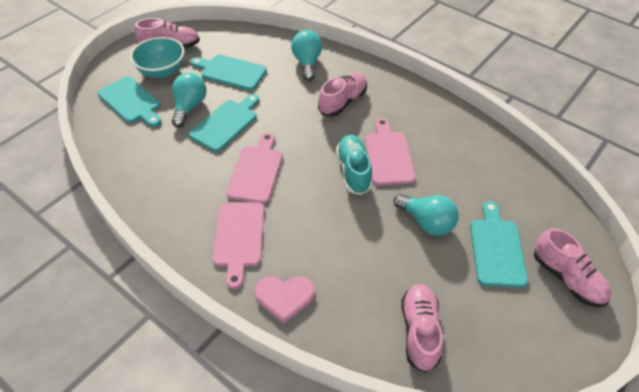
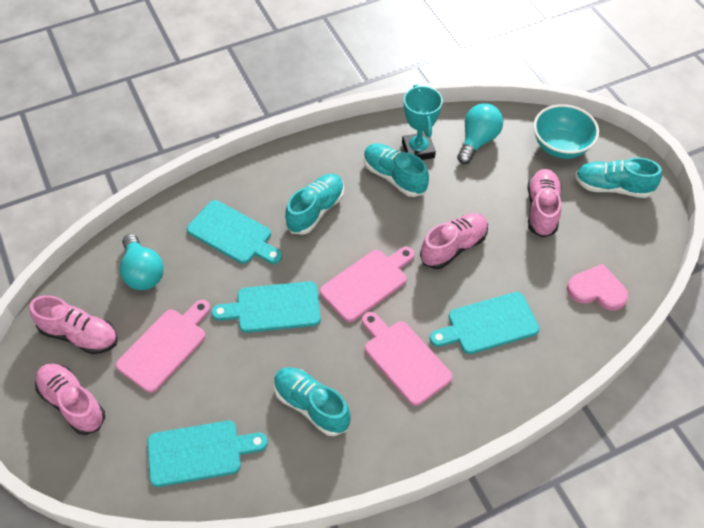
turquoise light bulb: [171,73,207,128] [291,30,322,81] [394,194,459,236] = 3 -> [120,234,164,290] [457,103,503,164] = 2
turquoise shoe: [336,135,373,195] = 1 -> [274,367,351,436] [285,174,344,235] [364,143,429,197] [575,157,662,198] = 4
turquoise trophy: none = 0 -> [402,84,443,160] = 1

